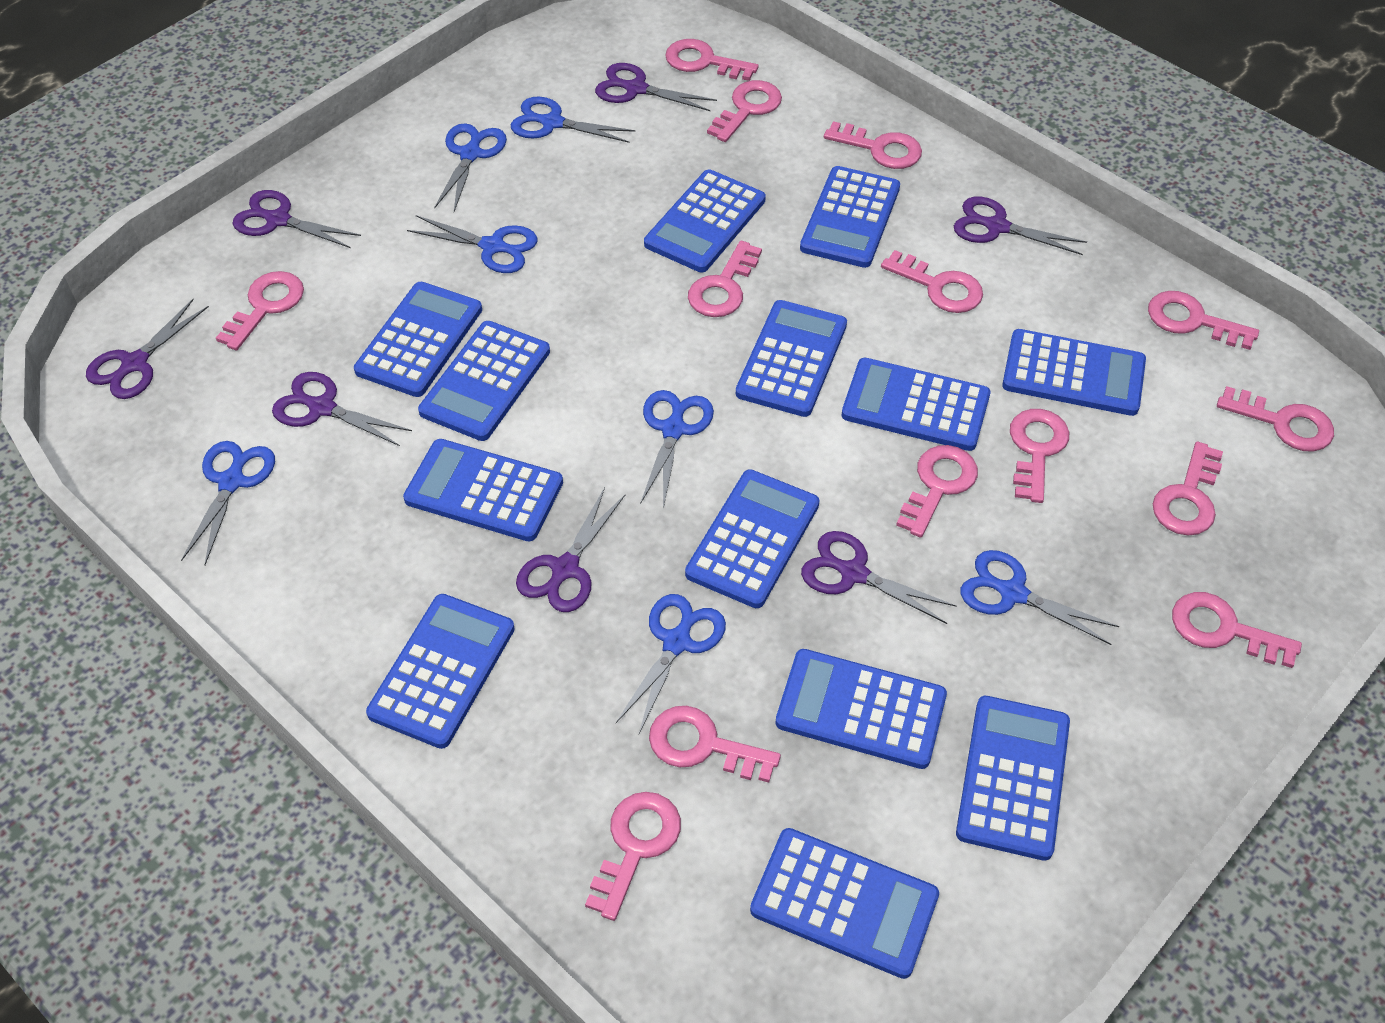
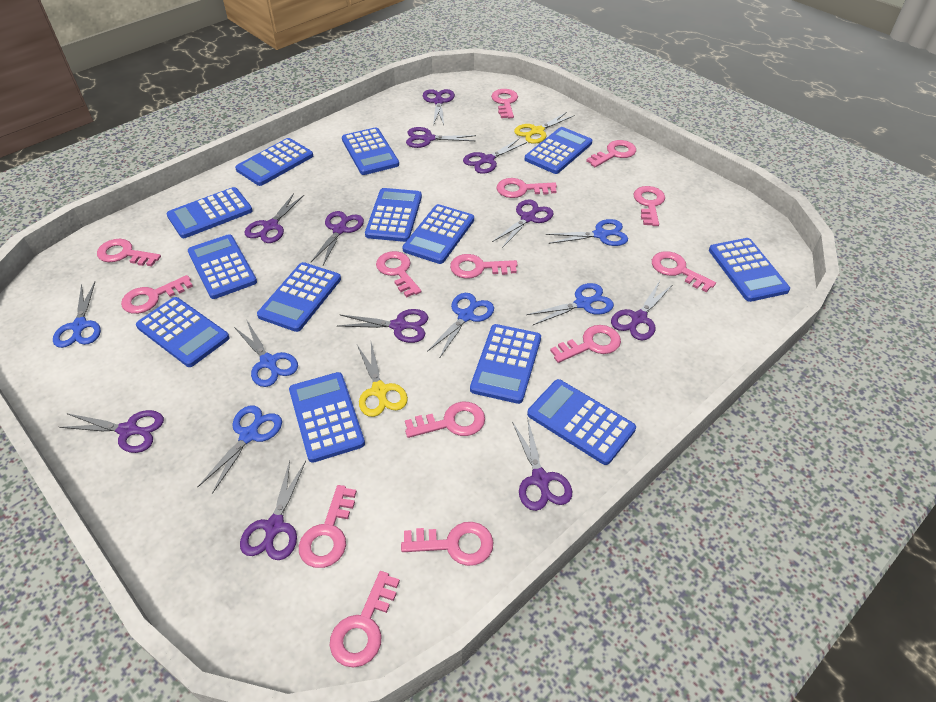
blue scissors: [181,441,275,565] [407,215,537,273] [434,123,507,212] [511,97,635,143] [616,594,726,734] [640,390,714,509] [960,550,1119,645] = 7 -> [53,282,101,348] [198,405,282,494] [234,319,298,387] [427,293,494,359] [526,283,614,325] [546,219,628,246] = 6
purple scissors: [86,299,209,399] [232,190,361,248] [272,372,412,446] [516,487,625,612] [595,63,717,111] [801,531,956,624] [954,197,1087,255] = 7 -> [59,410,164,453] [240,461,306,560] [244,193,304,243] [311,211,364,265] [338,309,428,343] [406,127,476,148] [423,89,455,125] [463,139,527,174] [492,200,554,248] [512,420,572,511] [611,281,672,340] = 11
yellow scissors: none = 0 -> [357,342,408,417] [514,112,575,144] = 2

